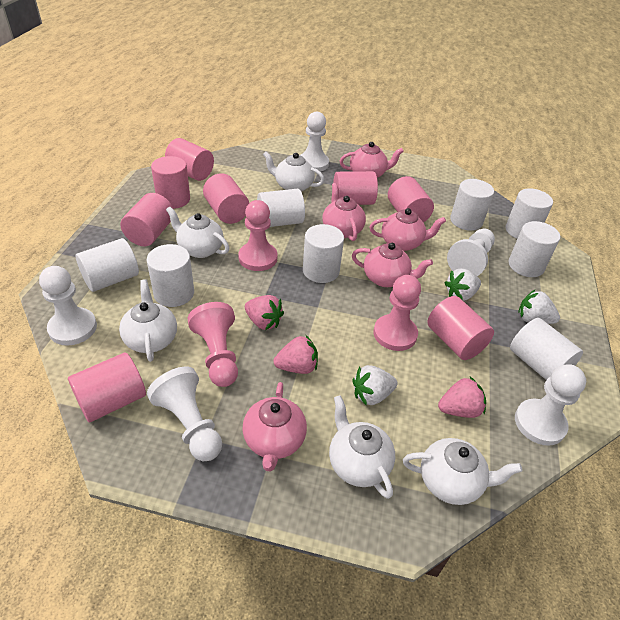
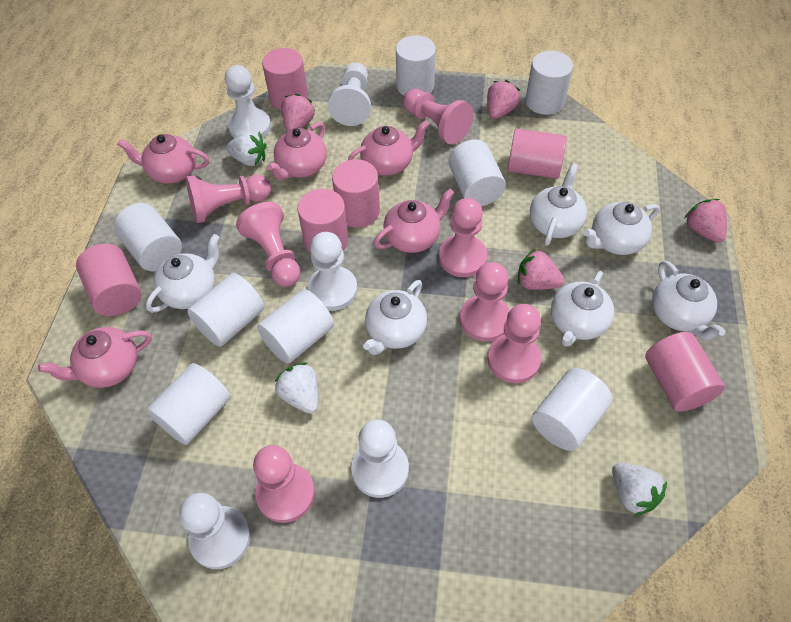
pink cylinder: [68,352,146,422] [120,193,174,246] [151,156,190,209] [165,138,214,181] [203,173,249,224] [333,171,378,205] [388,176,434,223] [427,296,494,360] = 8 -> [76,244,142,316] [262,48,308,110] [297,189,349,253] [332,159,380,228] [508,129,567,179] [645,332,725,412] = 6
pink pawn: [187,302,238,387] [238,200,277,271] [374,275,421,351] = 3 -> [186,174,271,223] [236,202,301,287] [253,445,315,523] [403,88,474,145] [439,198,487,277] [460,262,510,342] [487,304,541,383] = 7
pink strawberry: [245,295,284,330] [274,335,318,374] [438,377,486,418] = 3 -> [281,94,315,132] [487,80,520,119] [518,249,564,290] [684,199,727,243] = 4
white teapot: [119,279,177,362] [166,207,229,258] [263,151,325,192] [329,395,395,499] [403,438,522,505] = 5 -> [146,234,220,313] [363,280,427,355] [530,163,587,246] [551,271,614,347] [584,202,660,255] [652,261,725,340] = 6

